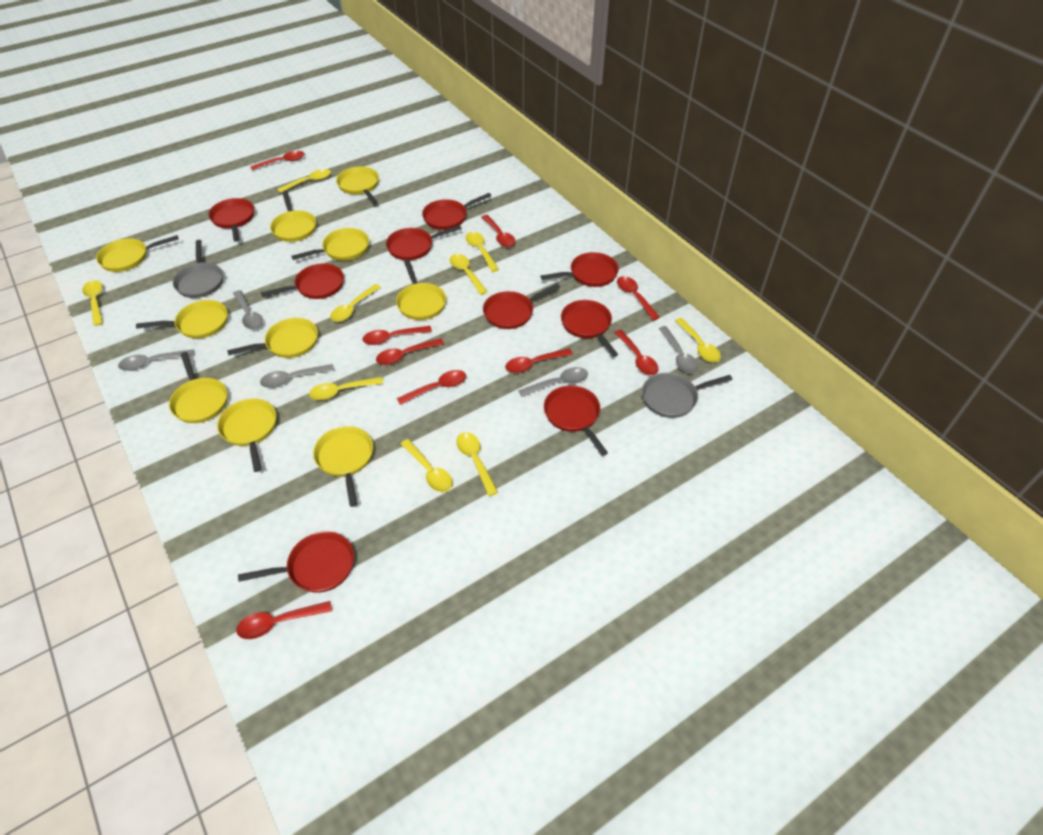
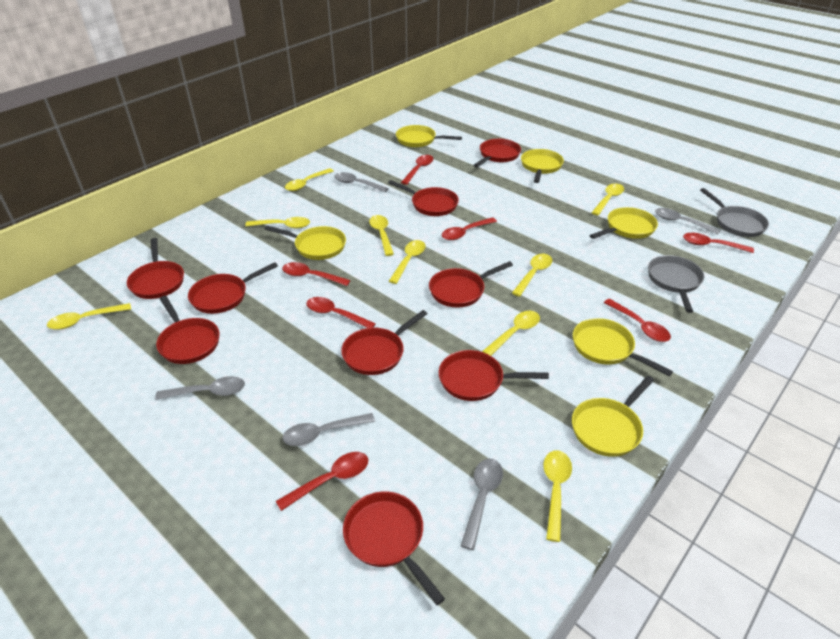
red spoon: [236,601,332,639] [250,151,304,170] [362,326,432,345] [376,338,444,365] [397,370,466,405] [481,215,516,247] [505,349,573,373] [614,330,659,375] [617,276,660,320] = 9 -> [276,452,368,511] [282,262,351,286] [307,297,376,328] [401,155,433,185] [442,217,497,240] [604,299,671,342] [683,233,754,253] = 7
yellow pan: [96,235,179,272] [136,300,228,339] [169,352,227,423] [217,398,276,472] [227,318,318,358] [270,191,316,242] [291,228,369,261] [313,426,373,507] [336,167,379,204] [396,260,446,320] = 10 -> [265,225,346,260] [396,125,462,147] [521,149,564,183] [572,376,654,457] [573,318,673,376] [590,207,658,239] = 6

